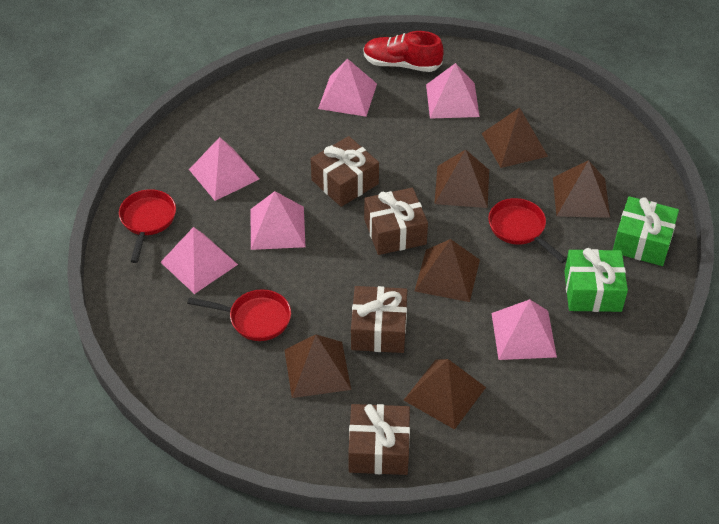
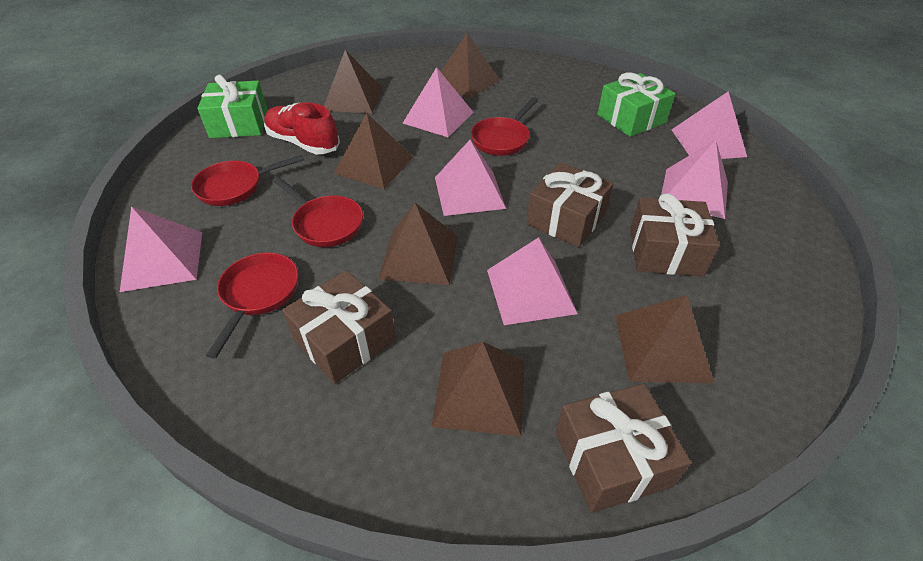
red pan: [119,189,176,263] [187,289,291,341] [488,198,567,263] = 3 -> [191,155,304,206] [206,252,299,359] [273,177,363,247] [471,97,538,156] = 4

